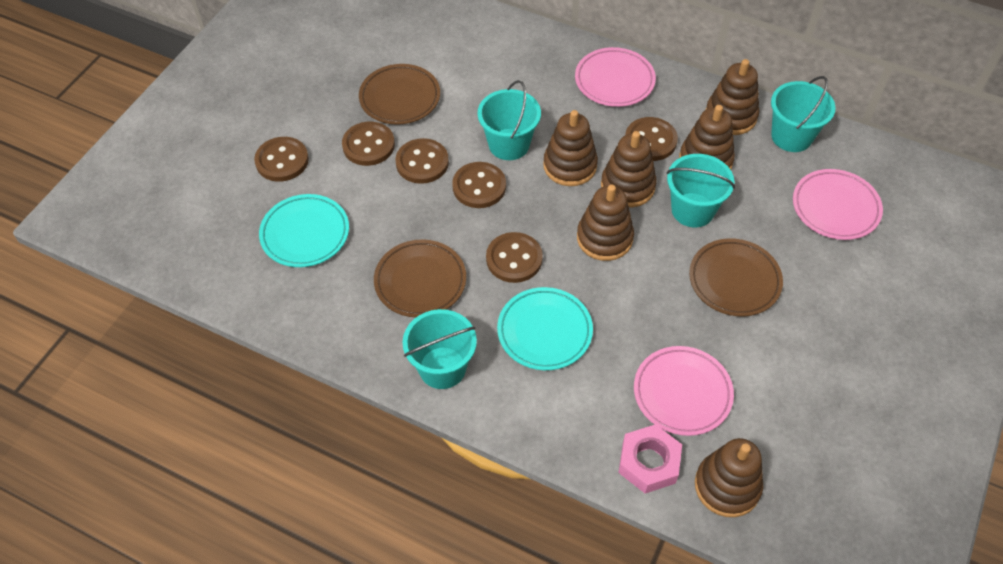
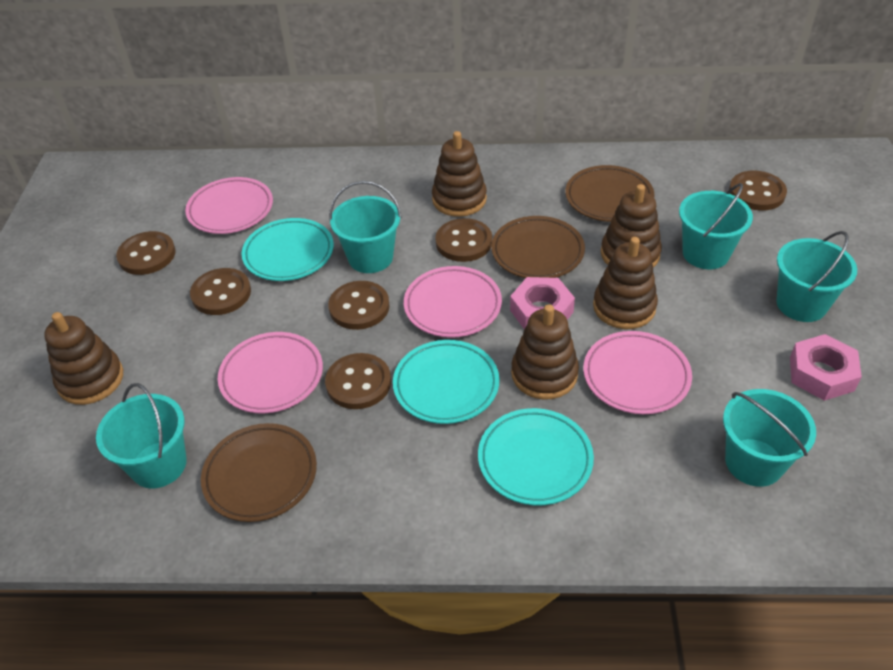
brown stacking toy: [543,110,598,186] [577,184,634,261] [601,131,657,207] [679,105,735,170] [695,438,763,517] [706,59,759,135] = 6 -> [44,312,123,405] [432,131,487,217] [511,304,579,400] [593,237,658,329] [601,184,662,268] = 5
pink nut: [619,424,682,493] = 1 -> [510,277,575,329] [790,334,862,401] = 2
pink plate: [575,47,656,107] [634,346,734,436] [793,169,883,240] = 3 -> [185,177,273,234] [218,332,323,413] [404,266,502,338] [583,331,692,414] = 4
turquoise bucket: [403,309,477,389] [478,80,541,160] [666,154,735,227] [771,76,836,152] = 4 -> [96,383,187,488] [329,181,402,273] [679,183,753,269] [723,389,816,487] [776,231,857,322] = 5
turquoise plate: [259,194,349,267] [497,287,593,370] = 2 -> [242,218,334,281] [393,340,499,424] [478,408,594,506] = 3

